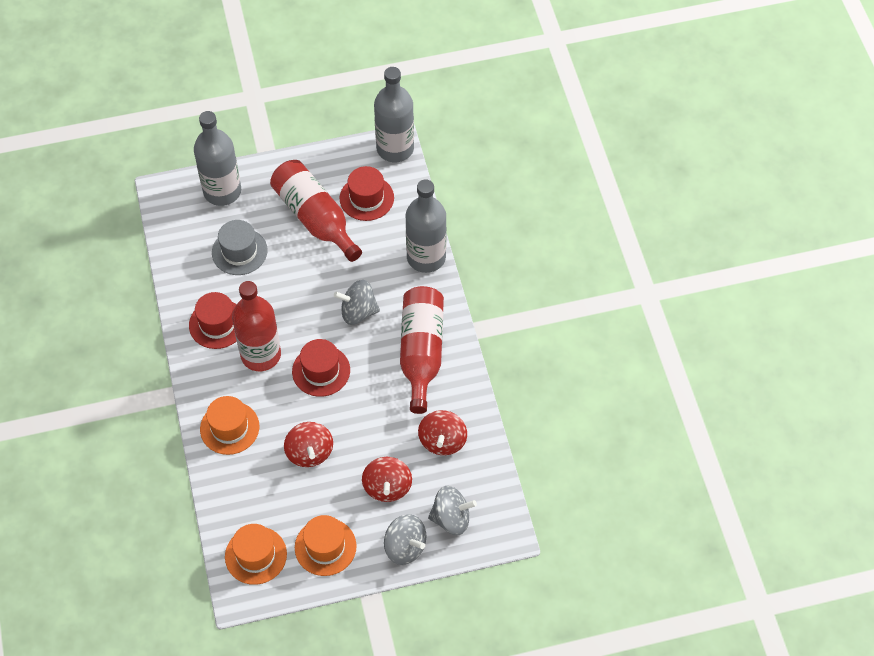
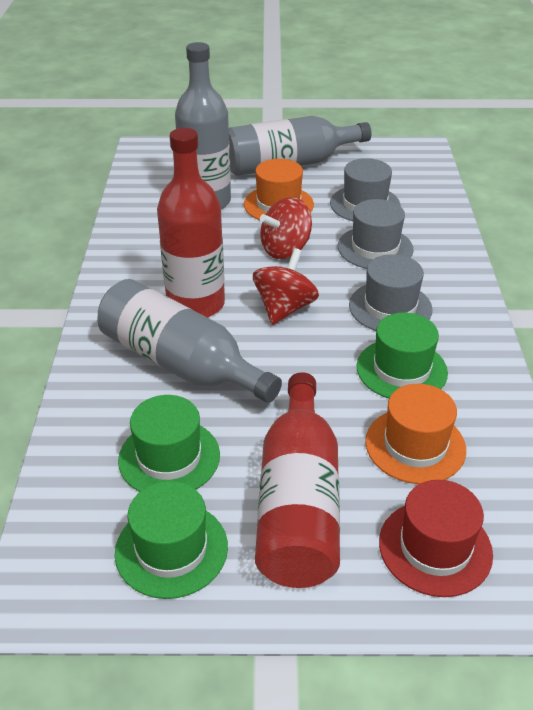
green hat: none = 0 -> [115,481,228,599] [118,395,220,492] [357,312,448,398] = 3
grey hat: [212,220,268,275] = 1 -> [330,158,400,221] [338,199,414,269] [349,254,433,331] = 3
grey spinning top: [334,280,380,325] [384,514,427,565] [428,486,477,535] = 3 -> none = 0
orange hat: [200,396,259,455] [225,524,287,585] [295,515,357,576] = 3 -> [244,159,314,220] [365,384,466,484] = 2
red bottle: [232,281,281,371] [270,160,362,262] [400,286,444,414] = 3 -> [157,128,225,318] [255,372,340,588] = 2
red hat: [189,292,237,349] [292,339,350,397] [339,166,394,221] = 3 -> [379,480,493,597] = 1
red spinning top: [284,422,333,467] [362,457,412,502] [418,410,467,455] = 3 -> [253,248,319,325] [260,197,312,259] = 2

